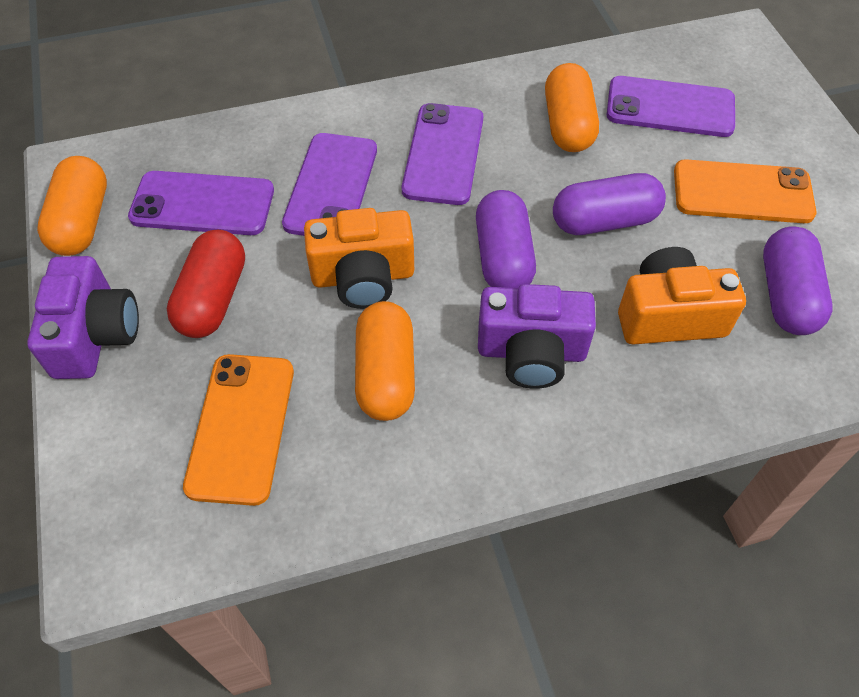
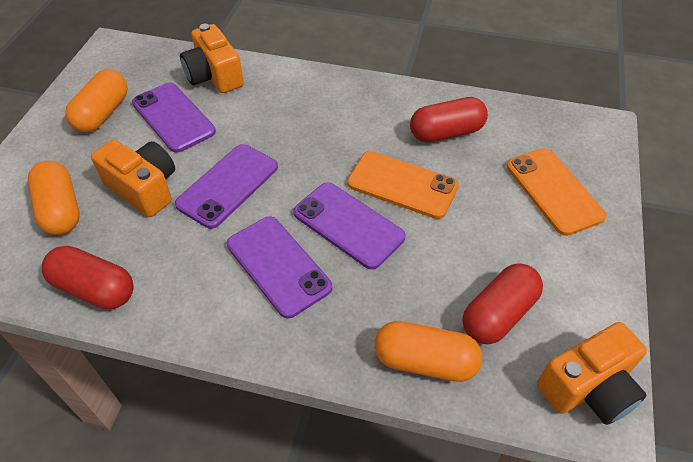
orange camera: [304,208,414,309] [618,247,746,345] = 2 -> [91,140,175,217] [180,24,244,93] [537,322,647,425] = 3
purple camera: [27,256,139,379] [478,284,596,389] = 2 -> none = 0
purple capsule: [476,190,536,288] [553,173,666,235] [763,226,832,335] = 3 -> none = 0
red capsule: [167,230,245,338] = 1 -> [42,245,134,309] [410,97,488,143] [462,263,543,344] = 3

